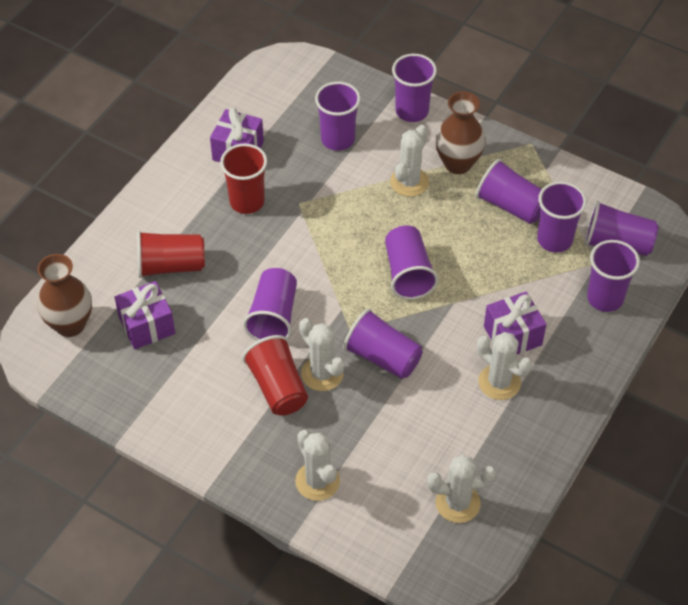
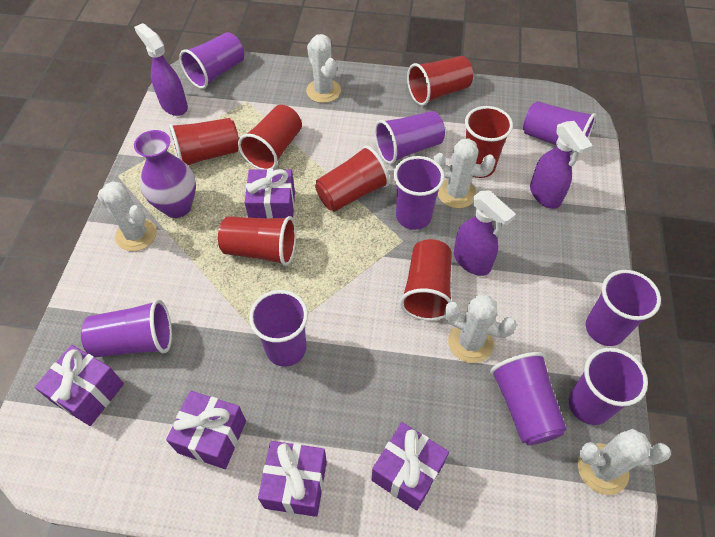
brown vase: [37,254,92,337] [435,91,486,174] = 2 -> none = 0
purple gift: [114,281,175,349] [210,108,264,162] [484,292,546,354] = 3 -> [35,345,124,426] [166,391,246,469] [245,169,295,218] [258,441,327,517] [372,422,449,511] = 5
purple spray bottle: none = 0 -> [134,23,188,116] [454,190,516,276] [530,121,593,209] = 3
purple vase: none = 0 -> [134,130,196,218] = 1
red cup: [137,231,205,278] [220,144,267,214] [242,335,308,416] = 3 -> [169,118,239,165] [218,216,296,266] [238,105,302,169] [315,146,390,212] [400,239,452,321] [407,56,473,106] [465,106,513,178] = 7

